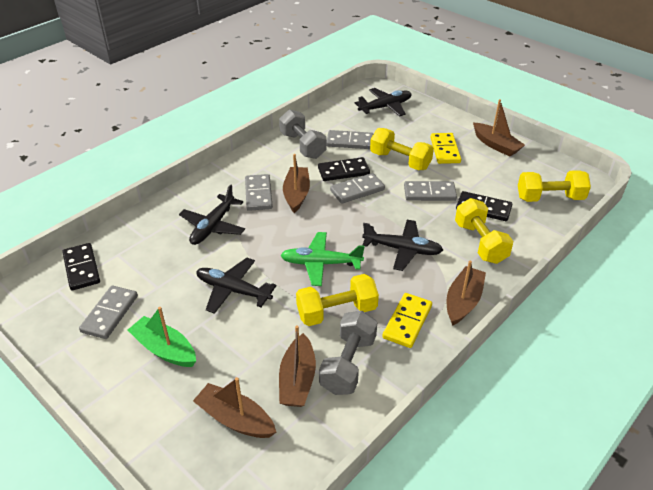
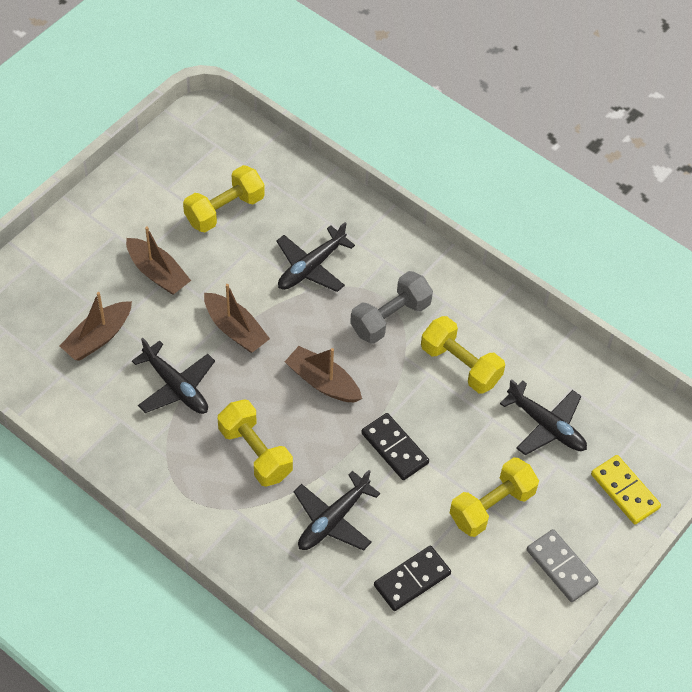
black domino: [62,243,100,291] [318,157,370,181] [456,191,512,221] = 3 -> [361,413,429,480] [374,546,451,611] = 2
brown boat: [193,377,276,438] [279,325,316,407] [283,154,310,213] [447,260,486,326] [473,99,525,157] = 5 -> [60,292,132,361] [126,226,191,295] [204,284,270,353] [285,346,362,402] = 4
green boat: [128,307,196,367] = 1 -> none = 0
green plane: [280,232,365,286] = 1 -> none = 0
grey domino: [79,285,138,339] [245,174,273,211] [326,130,373,149] [330,173,385,204] [404,181,457,201] = 5 -> [527,529,599,602] = 1
grey dumbbell: [279,109,326,159] [319,311,377,395] = 2 -> [350,271,433,344] = 1
yellow domino: [382,293,432,348] [431,133,461,164] = 2 -> [591,455,661,524] = 1

